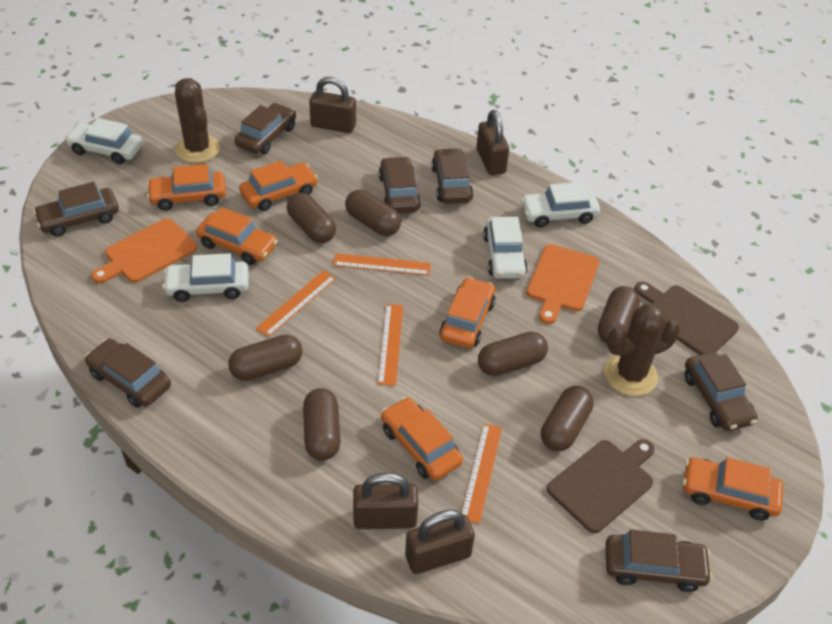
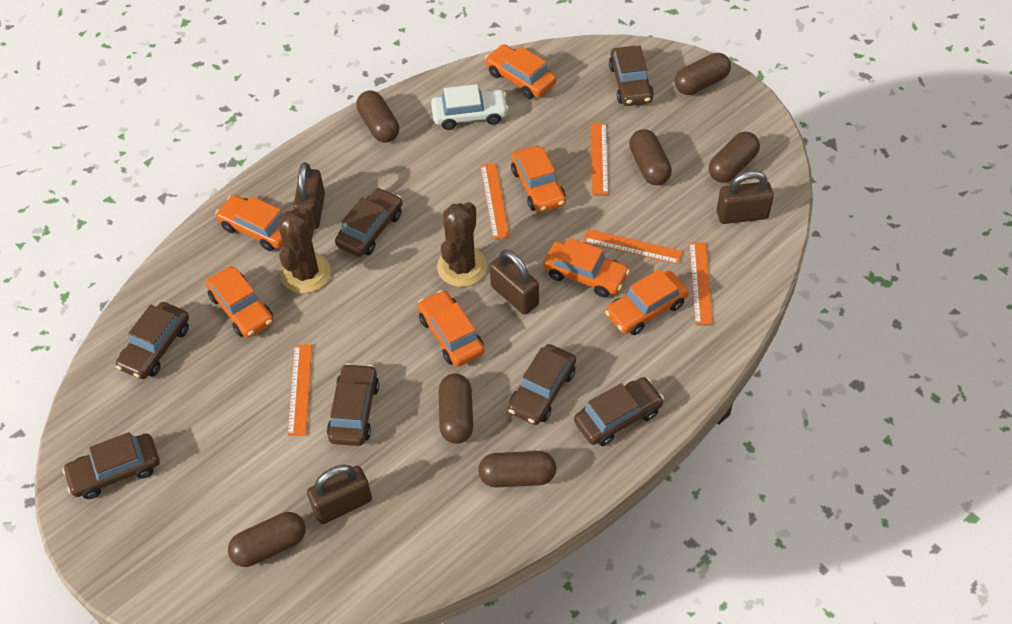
brown cutting board: [547,439,655,533] [634,281,739,355] = 2 -> none = 0
orange car: [147,164,226,211] [196,207,278,265] [239,161,318,211] [381,397,463,481] [439,277,496,349] [683,457,783,521] = 6 -> [206,266,274,338] [215,195,283,251] [418,290,485,367] [485,44,556,99] [511,146,566,213] [543,238,630,298] [605,269,689,335] = 7
orange cutting board: [91,218,197,283] [527,244,599,324] = 2 -> none = 0
orange ruler: [256,270,336,337] [333,253,431,275] [378,304,403,386] [461,423,502,524] = 4 -> [288,344,312,436] [480,163,510,239] [583,229,683,264] [591,123,608,195] [689,242,713,325] = 5
white car: [65,118,143,164] [162,253,249,302] [483,217,528,279] [521,182,600,228] = 4 -> [431,84,509,130] = 1

